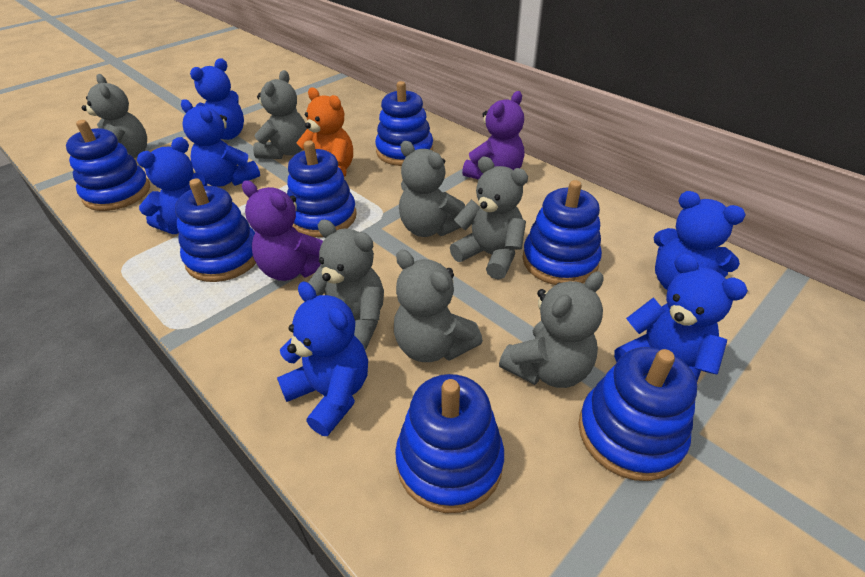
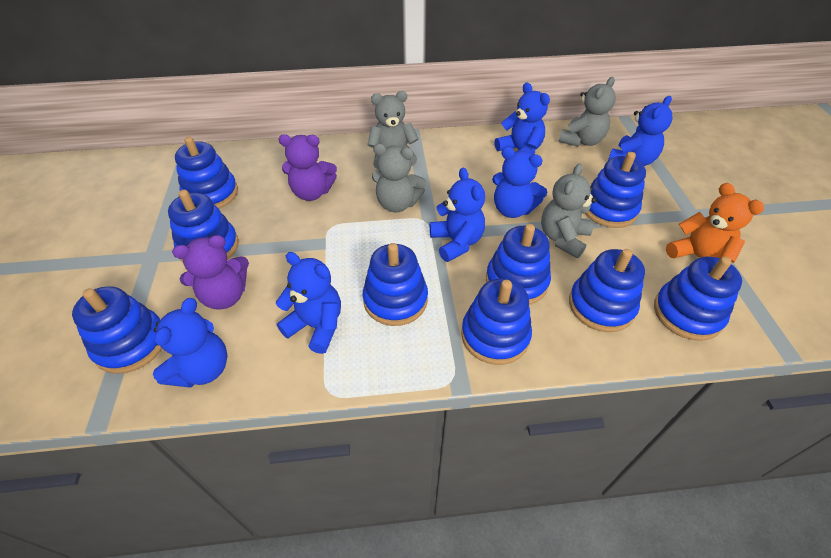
blue stacking toy: [66,120,150,211] [175,179,256,282] [287,141,357,237] [375,81,433,166] [395,374,504,513] [523,180,602,285] [578,347,697,481] = 7 -> [72,286,162,374] [168,190,239,263] [175,137,238,209] [363,243,428,326] [461,278,532,365] [486,224,551,305] [569,249,645,332] [585,152,646,228] [654,256,742,341] = 9
grey teddy bear: [82,74,147,158] [253,70,307,159] [308,219,384,351] [394,250,483,362] [399,141,465,237] [450,157,528,280] [499,271,604,388] = 7 -> [368,91,418,169] [372,144,426,213] [541,163,596,258] [558,77,616,147] = 4

